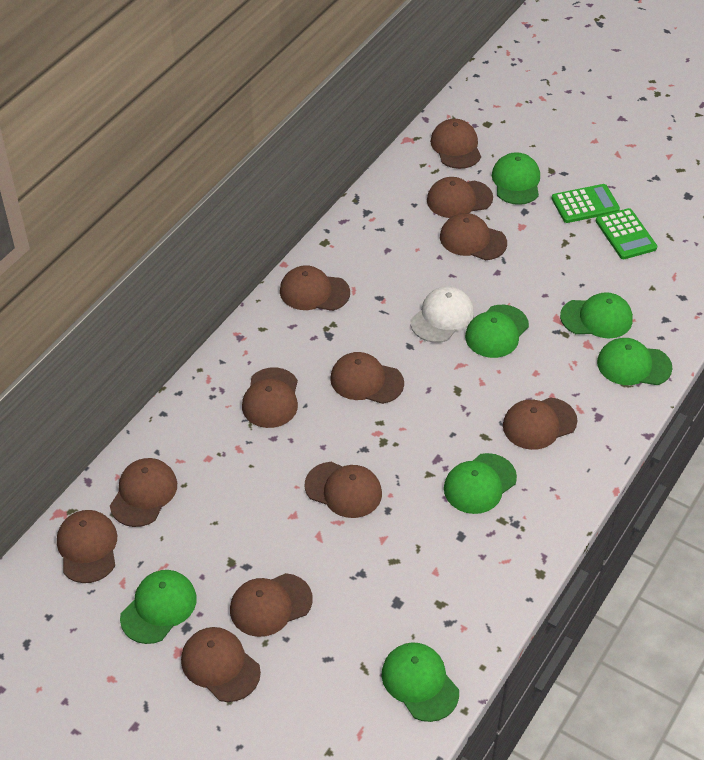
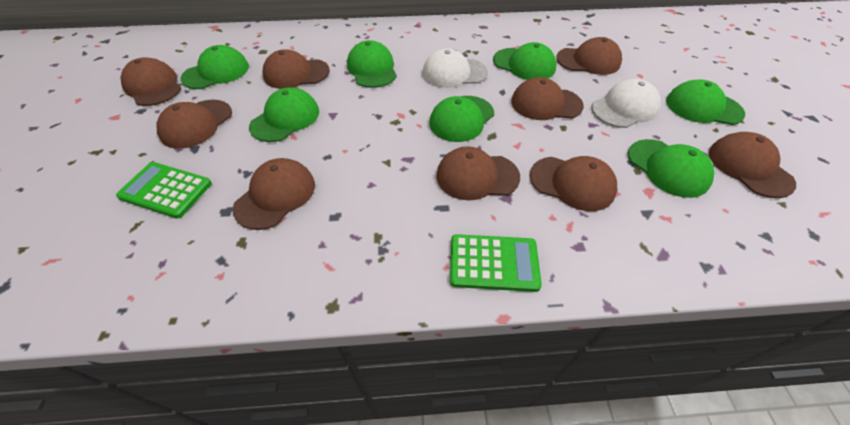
brown cap: [57,510,117,583] [110,458,177,527] [181,627,261,702] [230,573,313,637] [242,367,298,428] [280,265,350,311] [305,462,382,518] [330,352,404,404] [427,177,493,218] [430,119,481,169] [440,213,507,260] [503,397,578,450] = 12 -> [120,57,181,106] [156,100,232,149] [233,158,315,230] [262,49,330,89] [436,146,520,200] [511,77,584,120] [530,156,617,211] [556,37,622,75] [709,132,796,198] = 9
white cap: [410,286,474,343] = 1 -> [423,48,488,88] [591,79,661,128] = 2

